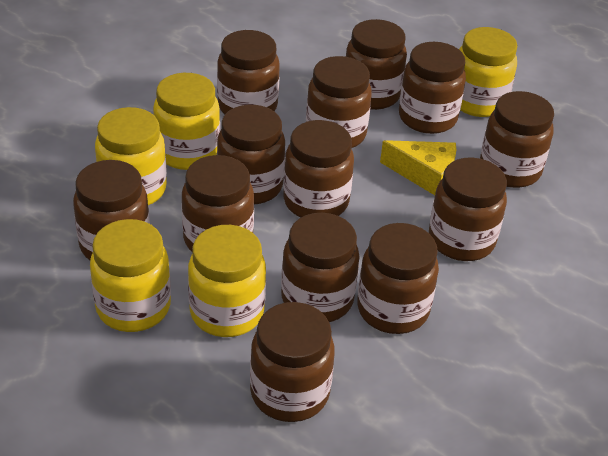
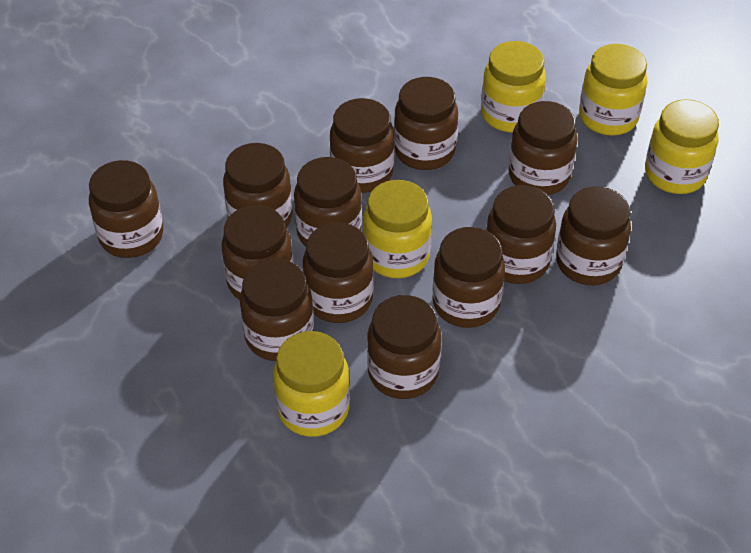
yellow cheese: [380,140,456,195] = 1 -> none = 0

